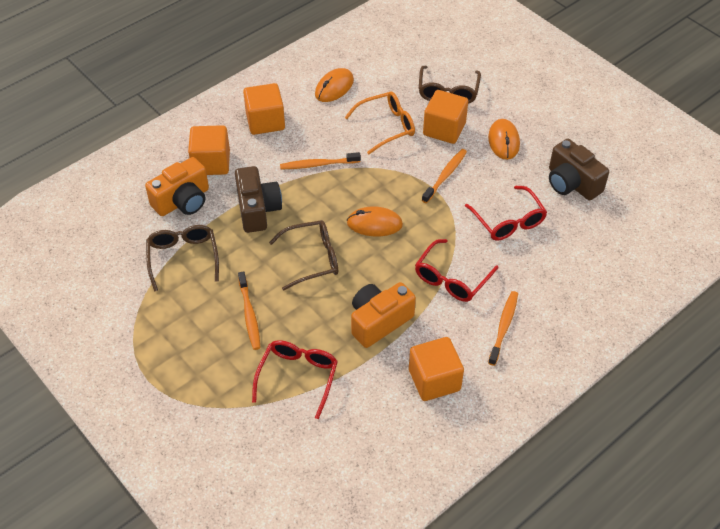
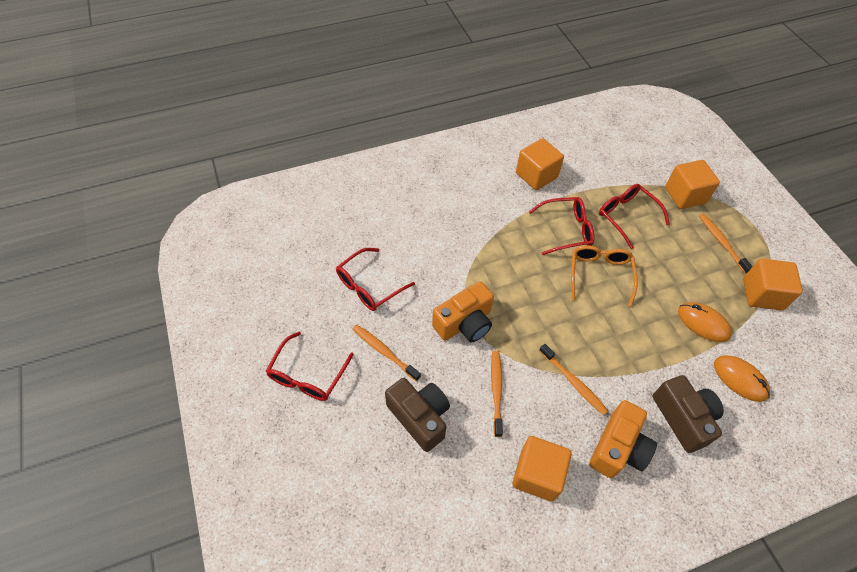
brown glasses: [146,225,219,292] [269,220,338,291] [419,66,481,104] = 3 -> none = 0
orange mouse: [315,68,354,102] [347,206,403,236] [488,119,520,160] = 3 -> [678,302,732,342] [714,355,770,402] = 2
red glasses: [252,340,338,419] [415,239,498,302] [465,186,547,241] = 3 -> [266,332,354,401] [336,248,415,311] [529,197,594,255] [599,184,670,249] = 4

